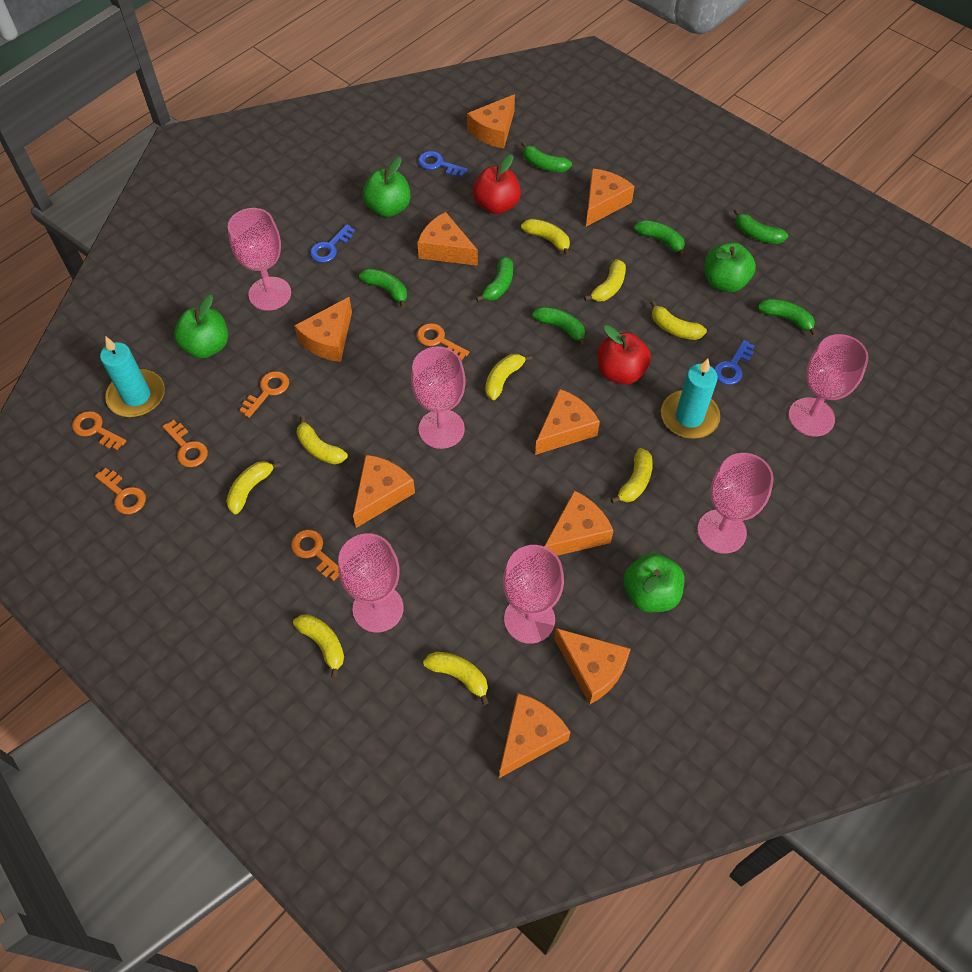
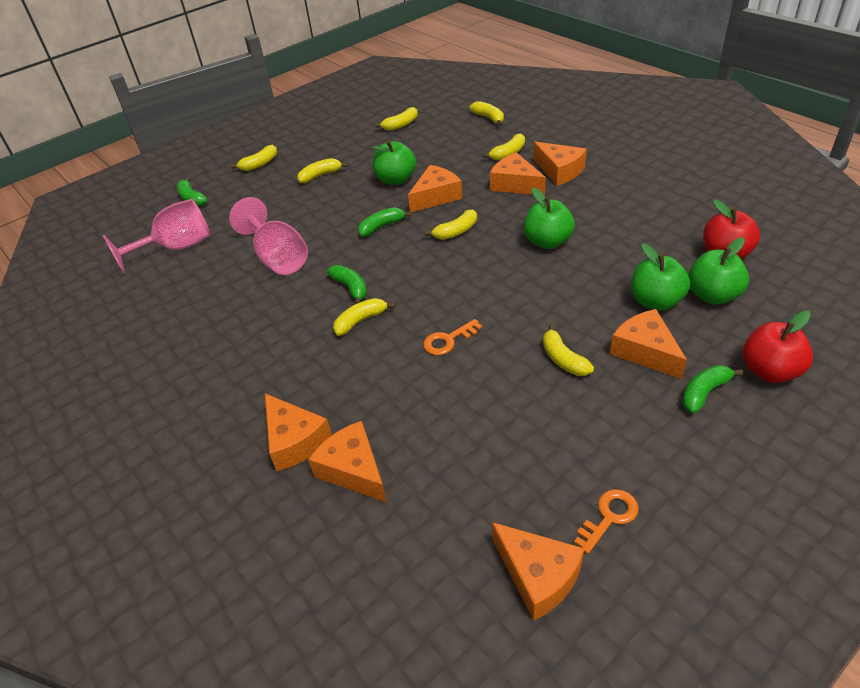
blue key: [310,224,355,263] [418,151,468,177] [714,340,754,385] = 3 -> none = 0
green banana: [359,268,407,308] [476,256,513,302] [522,141,572,172] [532,306,586,347] [634,220,685,257] [734,209,788,244] [758,298,817,336] = 7 -> [177,177,208,206] [327,265,367,304] [358,207,411,237] [682,365,743,413] = 4
orange cheese: [294,297,352,362] [353,455,415,528] [417,212,478,266] [467,94,515,148] [499,693,570,778] [535,389,600,455] [544,490,613,556] [554,628,631,705] [586,168,635,227] = 9 -> [265,393,332,471] [308,421,387,502] [408,165,462,212] [490,152,546,195] [492,522,584,621] [533,142,587,186] [610,309,687,379] = 7
orange key: [72,411,126,450] [95,468,146,514] [162,420,208,467] [240,371,289,418] [291,530,339,581] [417,323,469,361] = 6 -> [423,319,482,355] [574,489,639,554] = 2
pink goblet: [228,208,291,311] [338,533,404,633] [411,346,466,449] [503,545,564,644] [697,453,774,553] [788,334,868,437] = 6 -> [103,199,210,274] [229,197,308,275] = 2
turquoise candle: [100,337,165,417] [661,359,721,439] = 2 -> none = 0
yellow banana: [226,461,281,514] [293,614,344,679] [297,416,348,464] [423,652,489,706] [485,354,532,400] [521,219,570,256] [584,259,626,302] [611,448,653,503] [651,301,707,340] = 9 -> [231,145,277,171] [297,158,348,183] [333,298,395,336] [375,107,418,131] [425,209,477,240] [469,101,504,126] [483,133,525,160] [543,324,594,376] = 8

